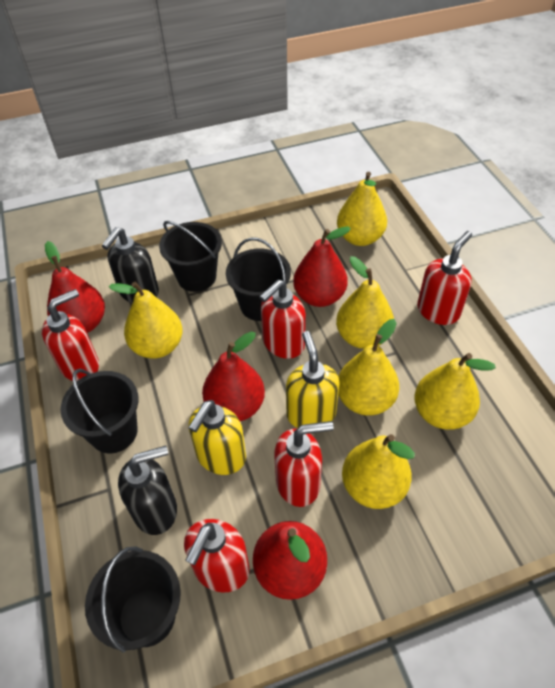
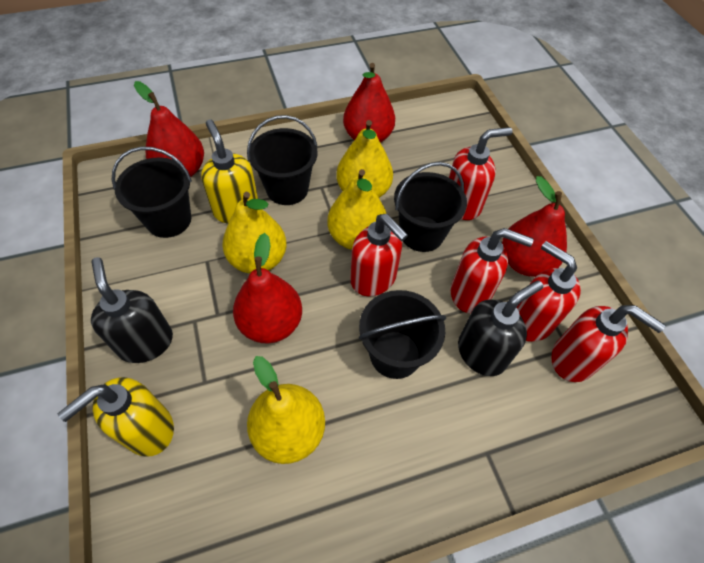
yellow pear: [109,282,183,359] [336,256,394,349] [337,172,387,246] [338,319,399,415] [342,434,415,509] [414,353,496,430] = 6 -> [222,192,287,274] [247,356,325,464] [327,169,386,250] [337,120,393,198] = 4

